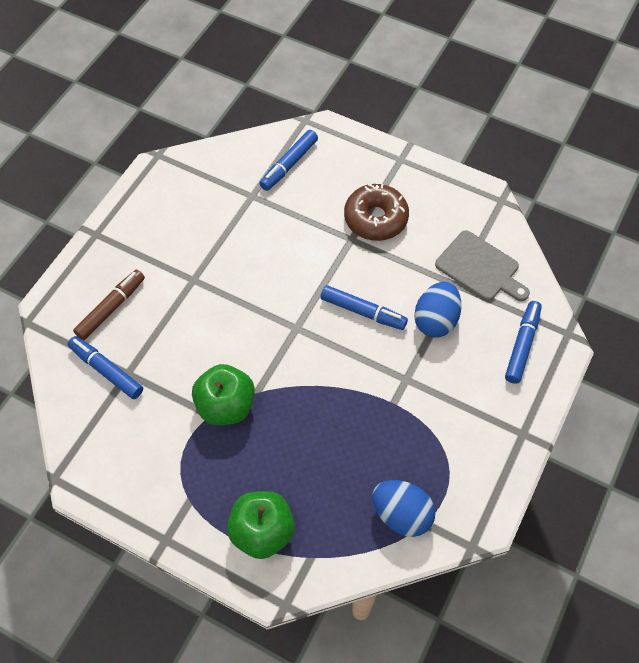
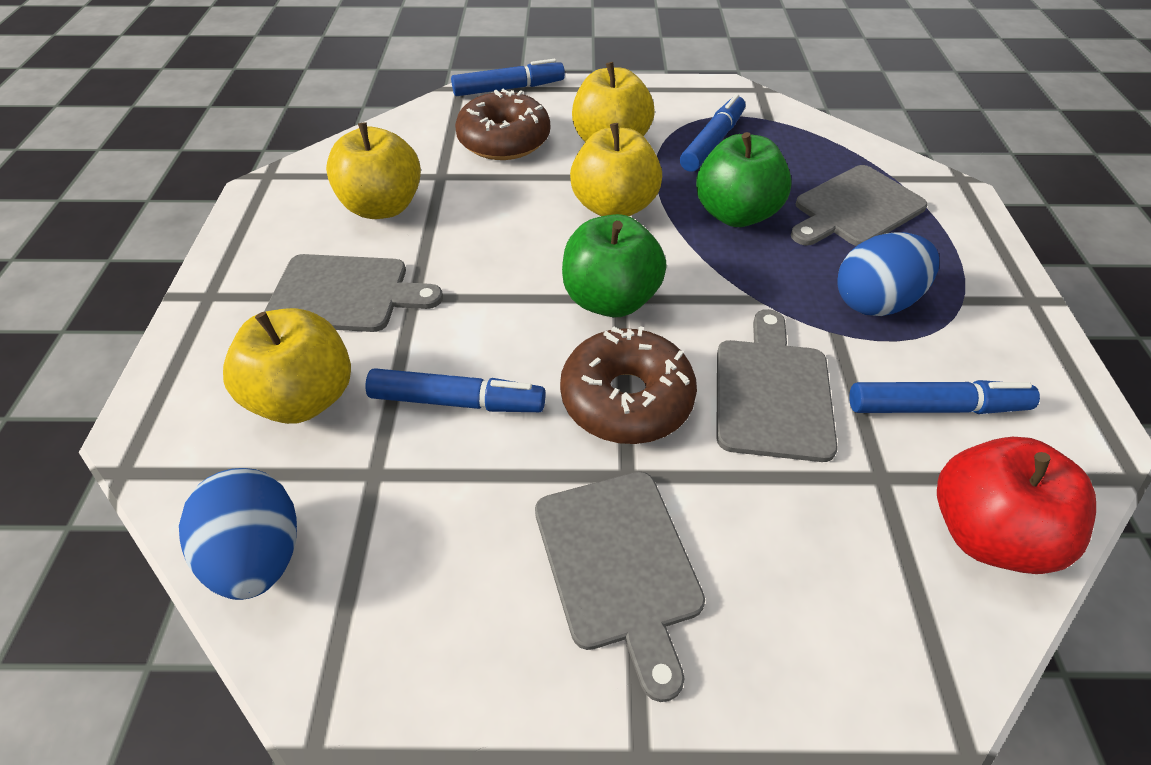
brown donut: [344,183,409,241] = 1 -> [455,89,550,160] [560,326,697,444] = 2
brown marker: [73,270,145,340] = 1 -> none = 0
grey cutting board: [435,230,530,301] = 1 -> [264,254,443,332] [535,471,705,702] [716,309,838,462] [791,165,928,246] = 4
red apple: none = 0 -> [937,437,1096,574] = 1
yellow apple: none = 0 -> [223,308,351,424] [326,123,421,219] [570,123,662,216] [572,62,655,142] = 4

